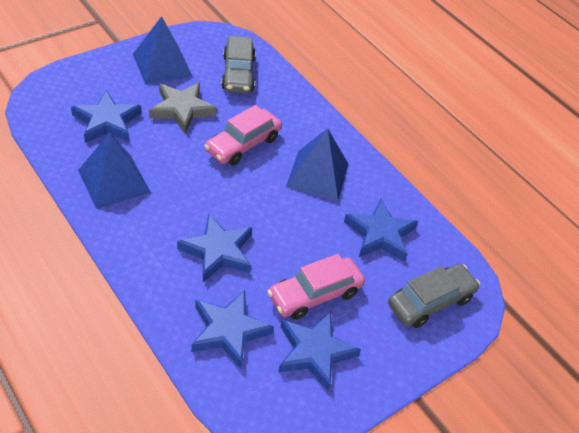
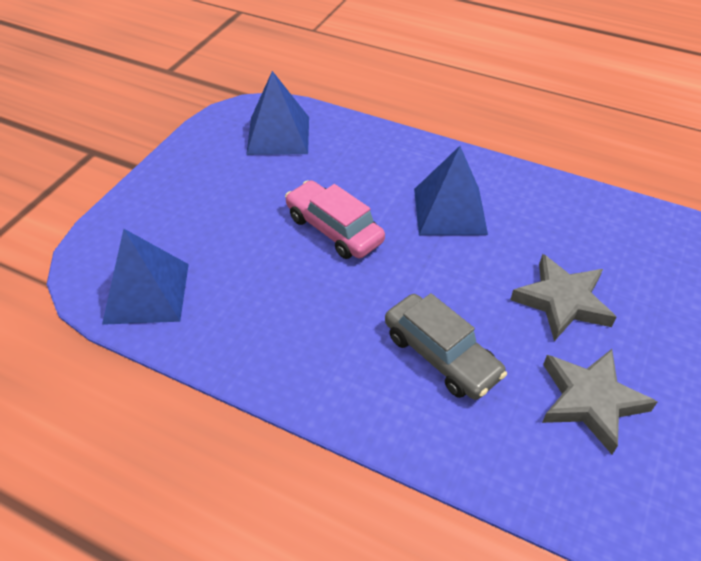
blue star: [71,90,142,143] [177,213,252,282] [191,290,274,369] [278,311,361,391] [344,199,418,262] = 5 -> none = 0
grey car: [221,36,256,93] [388,264,480,328] = 2 -> [385,293,507,400] = 1
grey star: [149,82,217,134] = 1 -> [510,254,617,341] [542,349,657,454] = 2
pink car: [204,105,282,165] [267,254,365,320] = 2 -> [285,180,385,259] = 1

